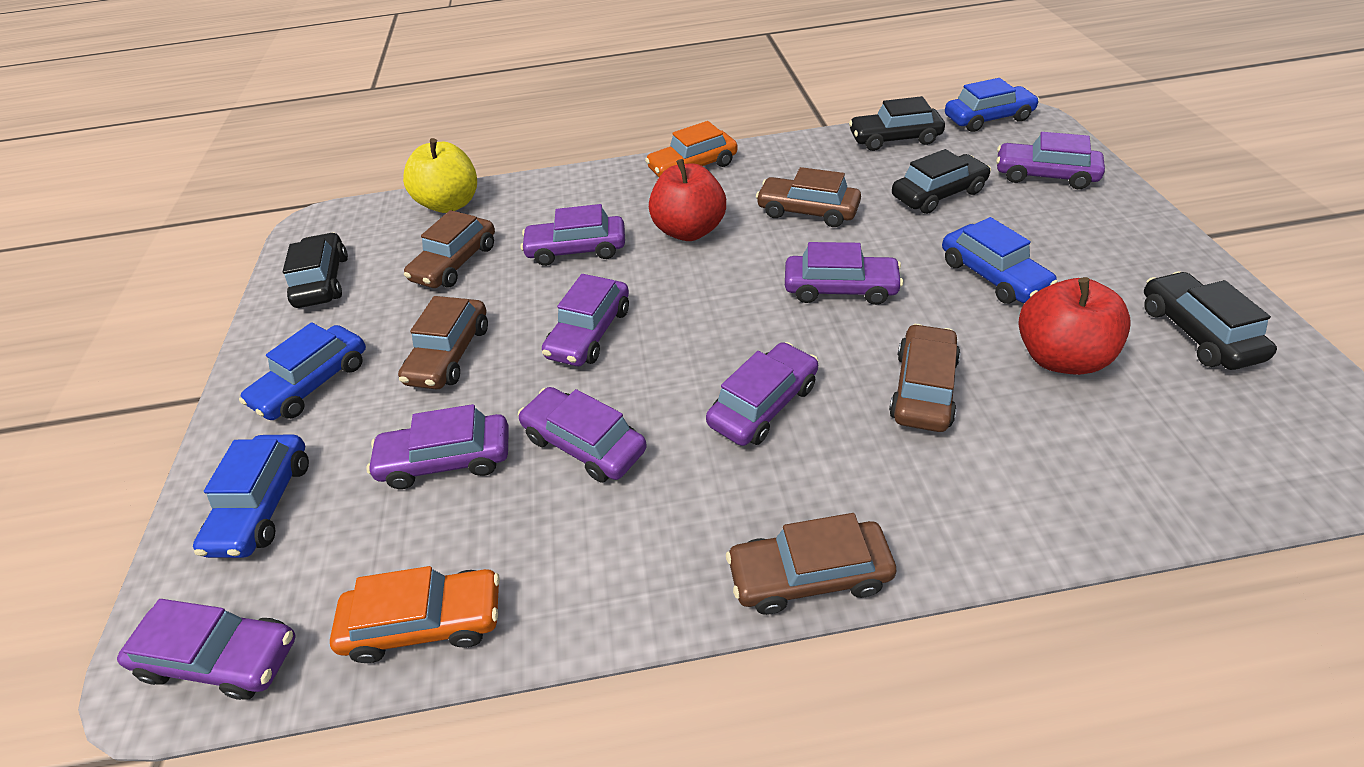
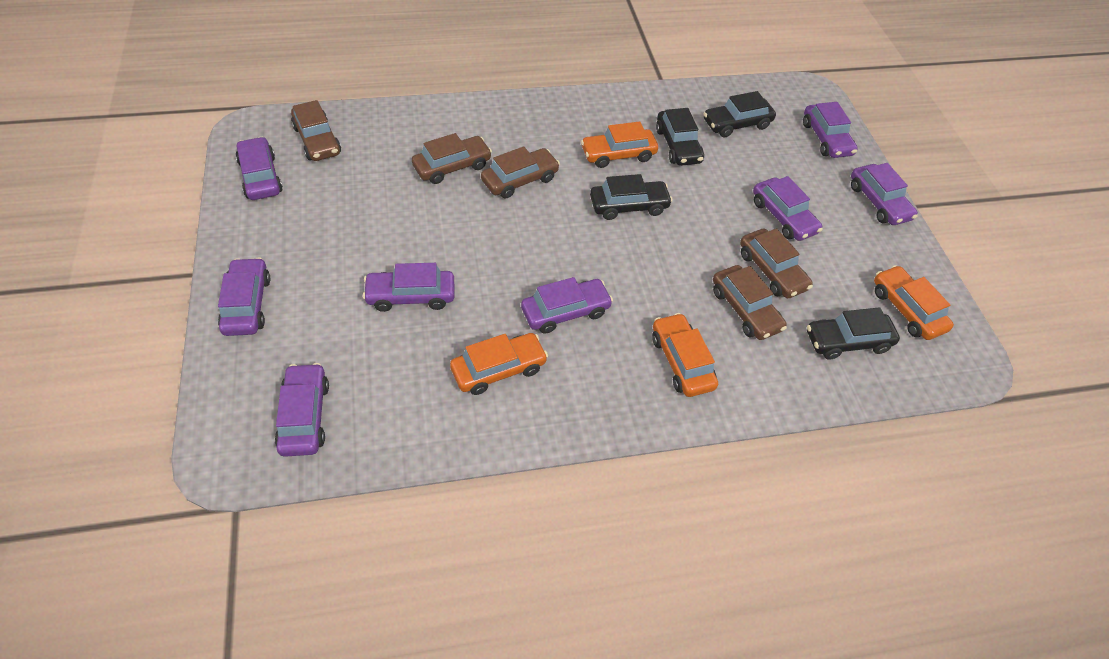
blue car: [193,434,309,558] [239,322,366,420] [942,217,1058,304] [945,78,1040,132] = 4 -> none = 0
orange car: [330,566,500,663] [645,121,738,177] = 2 -> [450,333,548,395] [581,121,658,168] [652,313,718,397] [874,265,954,340] = 4
red apple: [649,159,726,241] [1019,277,1131,375] = 2 -> none = 0
yellow apple: [403,138,477,213] = 1 -> none = 0

